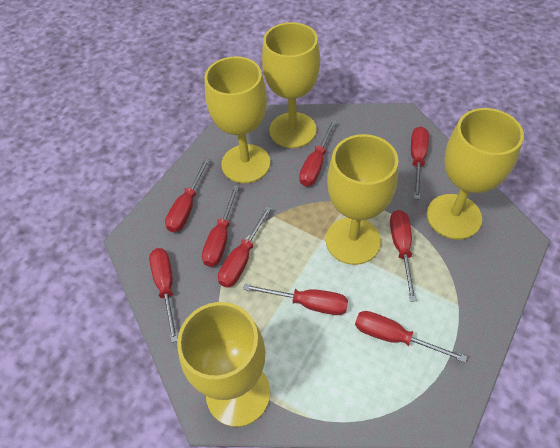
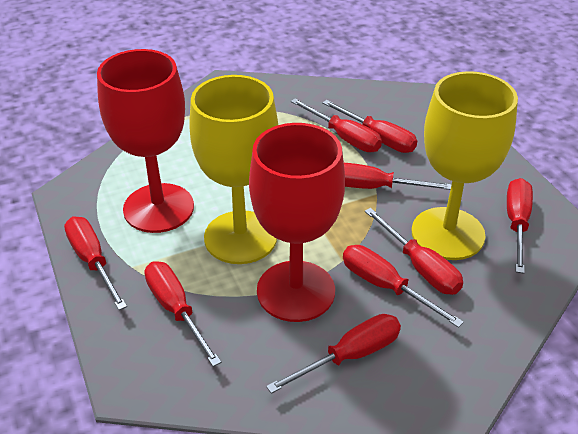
red goblet: none = 0 -> [97,49,194,233] [249,123,345,322] = 2
yellow goblet: [177,302,270,427] [205,56,270,183] [262,22,320,148] [326,134,398,265] [427,108,524,239] = 5 -> [189,75,278,264] [411,71,518,260] = 2

